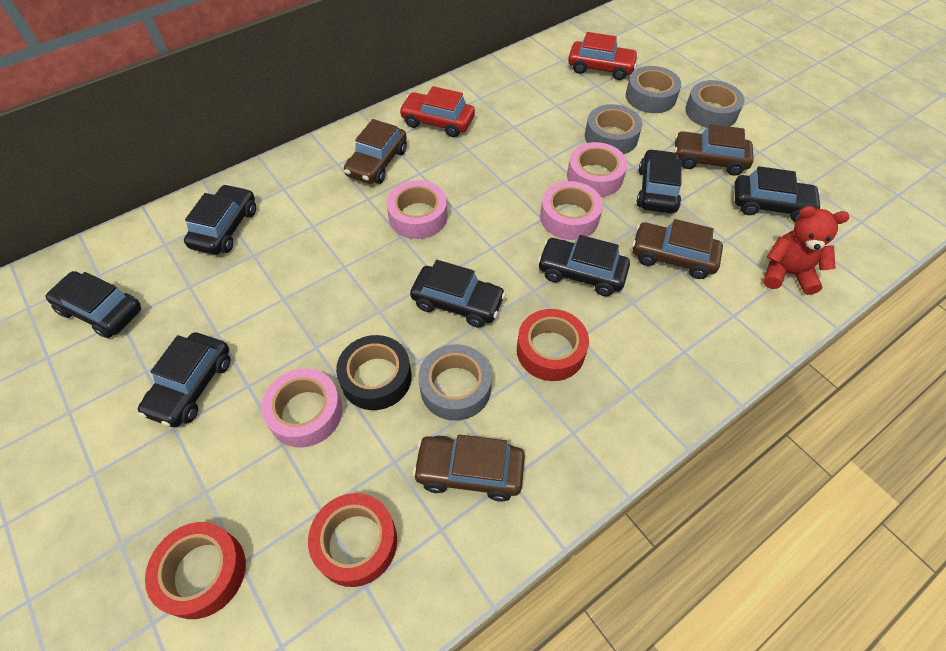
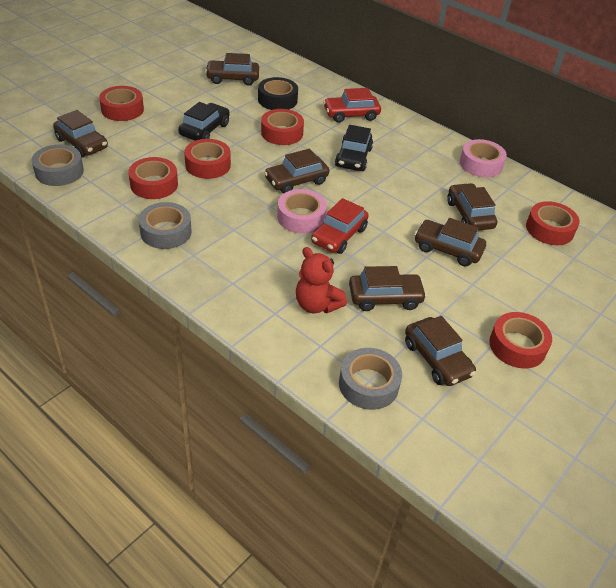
black car: [45,271,141,338] [138,332,230,427] [184,184,256,255] [410,260,506,328] [538,235,630,296] [637,149,682,213] [734,166,822,222] = 7 -> [178,102,230,141] [335,125,373,171] = 2
brown car: [344,119,407,184] [412,435,525,502] [632,219,723,279] [674,124,754,176] = 4 -> [53,110,108,158] [205,53,259,86] [264,149,329,194] [349,266,427,311] [405,316,476,386] [414,218,486,267] [447,183,497,230] = 7
grey tape: [418,344,492,421] [585,104,642,154] [626,66,681,113] [685,80,745,128] = 4 -> [32,144,84,186] [139,202,192,249] [339,348,402,410] = 3
pink tape: [261,368,343,447] [387,180,448,239] [540,181,603,240] [567,142,627,197] = 4 -> [277,189,327,234] [460,139,507,178] = 2
red tape: [145,522,246,619] [308,493,397,587] [517,309,589,381] = 3 -> [99,86,144,121] [128,157,178,199] [184,139,231,179] [261,109,304,145] [489,312,552,369] [526,201,580,245] = 6

